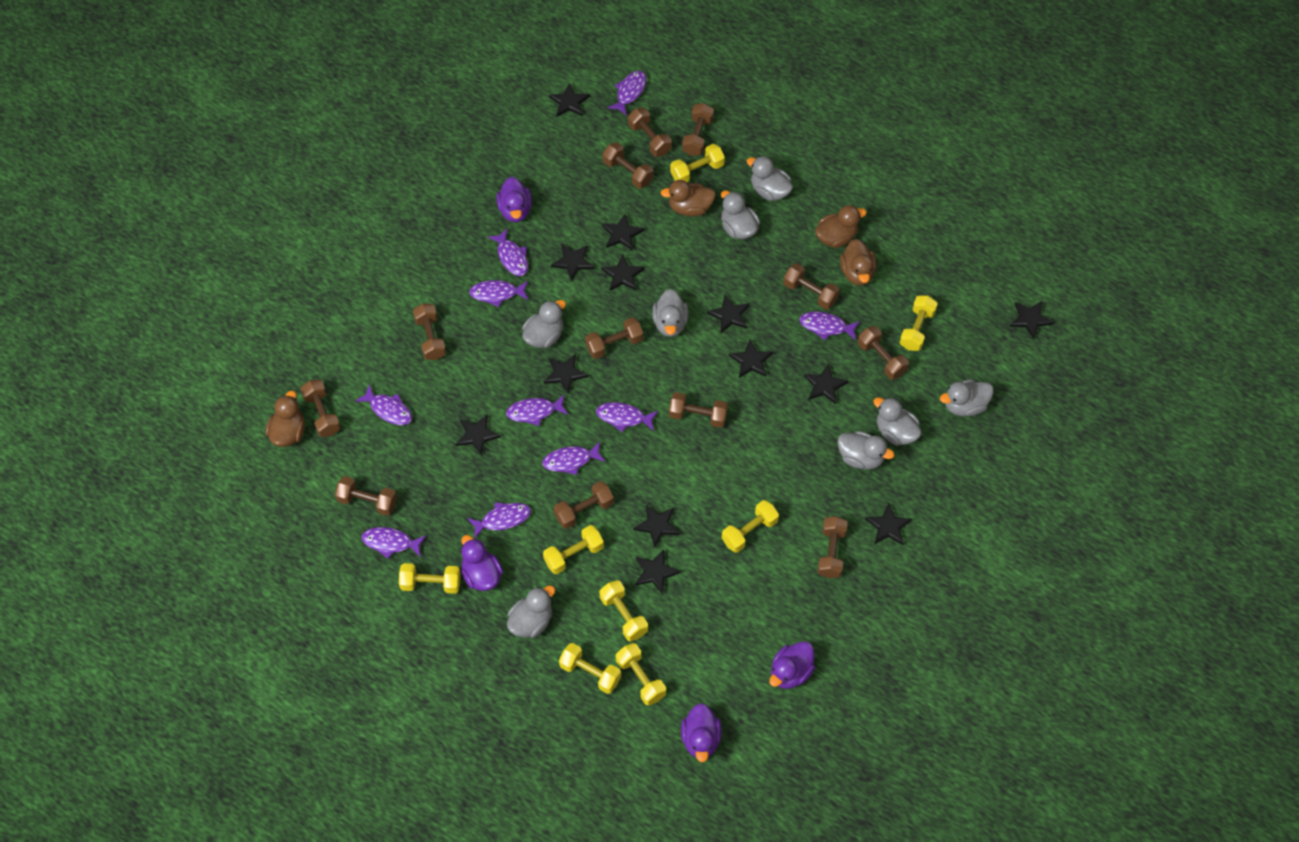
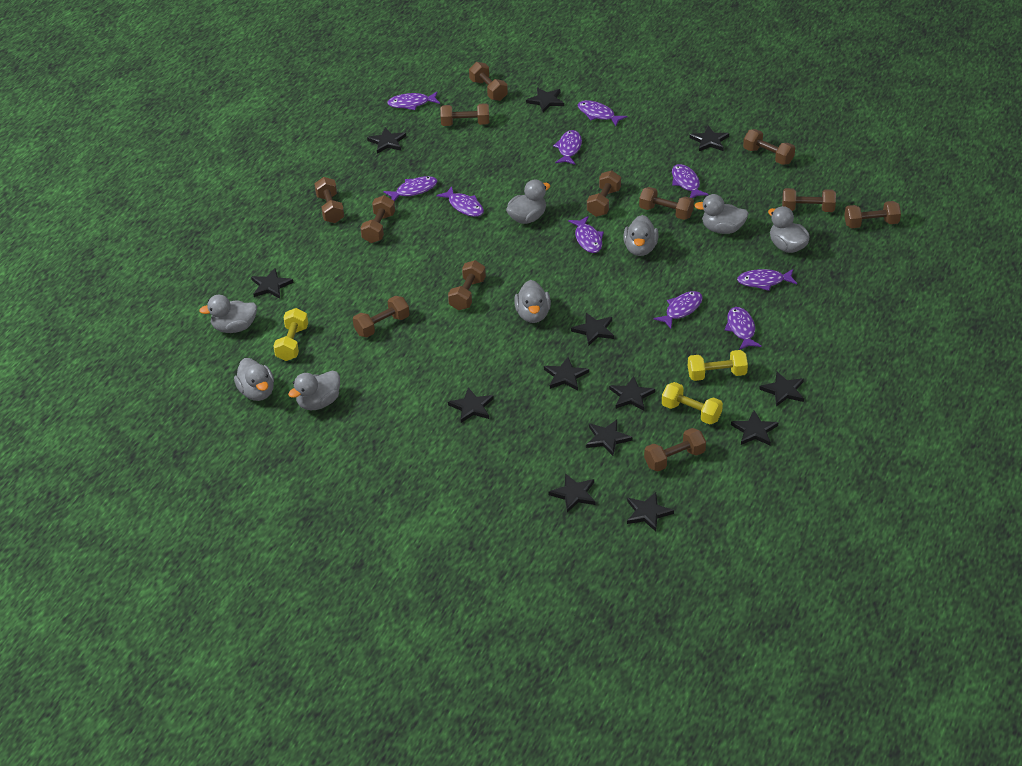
brown duck: [266,391,305,447] [661,180,716,216] [815,205,867,248] [840,239,877,286] = 4 -> none = 0
purple duck: [461,535,503,591] [496,177,532,222] [681,703,722,762] [769,641,815,689] = 4 -> none = 0
yellow dumbbell: [399,563,461,594] [543,525,604,574] [559,643,621,694] [599,580,648,642] [616,643,666,706] [670,144,725,182] [722,500,779,553] [900,296,938,351] = 8 -> [274,308,308,361] [662,382,723,425] [688,350,748,381] = 3

